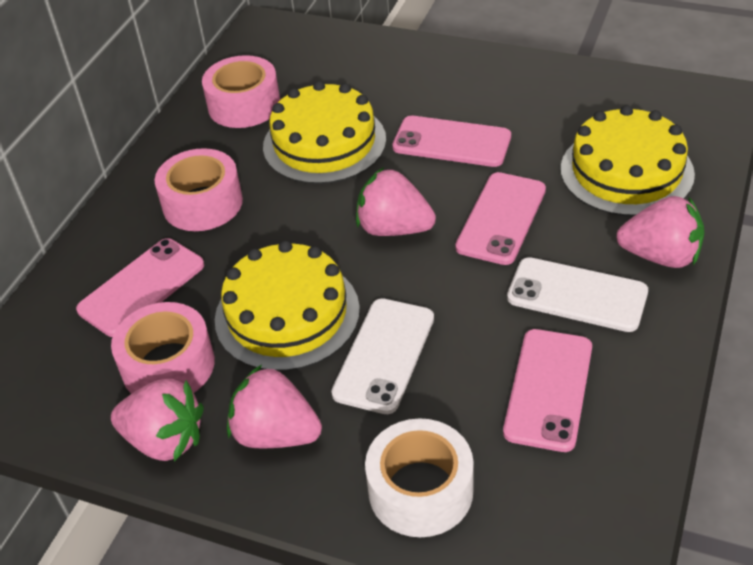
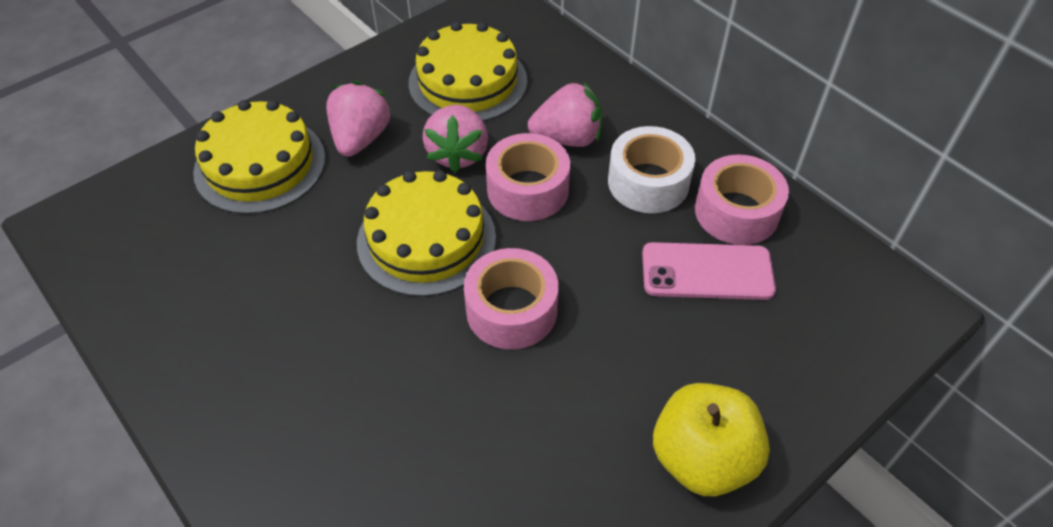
pink phone: [76,238,204,337] [392,116,511,167] [455,172,546,265] [503,329,592,452] = 4 -> [642,242,776,300] = 1
pink strawberry: [111,379,204,461] [227,364,322,448] [356,167,436,236] [616,196,705,268] = 4 -> [326,81,391,157] [422,105,488,173] [528,82,602,147] = 3
white phone: [331,298,434,414] [507,257,648,332] = 2 -> none = 0
yellow apple: none = 0 -> [653,383,770,496] = 1

